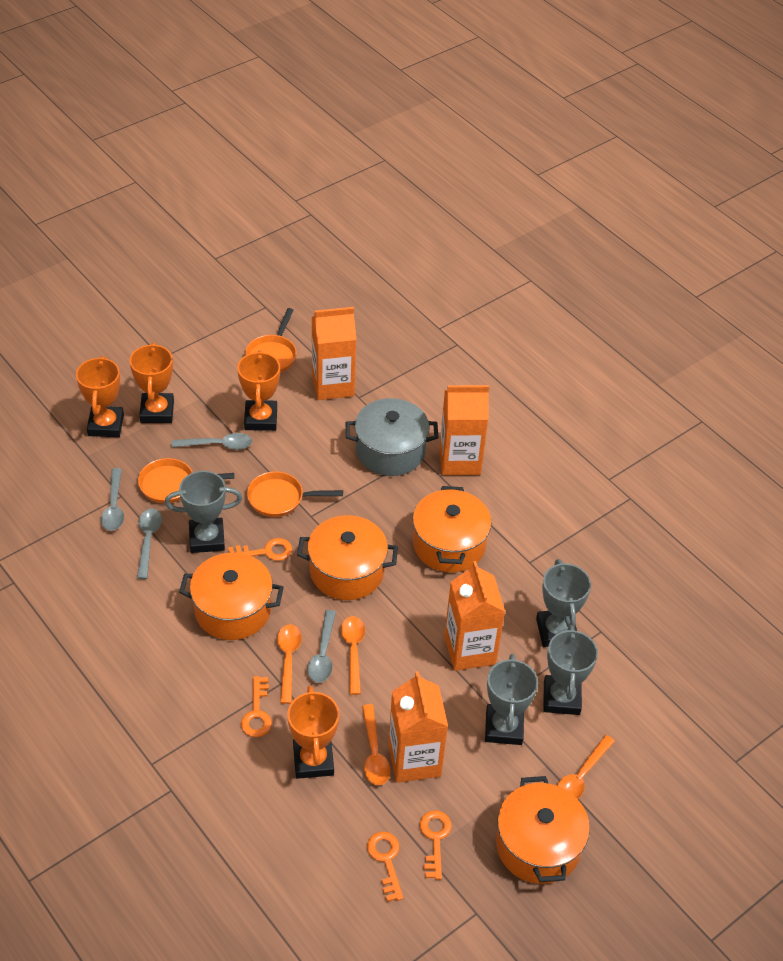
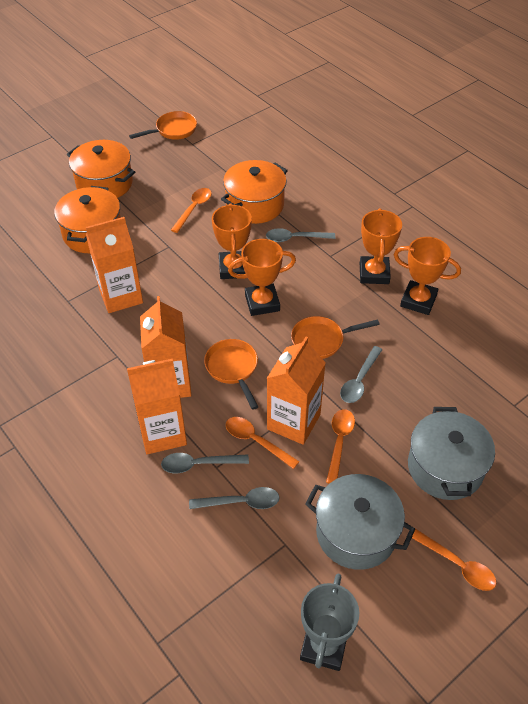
grey pot: [346,398,438,476] = 1 -> [305,474,415,570] [408,407,495,500] = 2
grey trophy: [165,471,242,553] [485,654,538,745] [536,559,591,647] [544,625,598,715] = 4 -> [300,573,359,671] = 1
orange key: [228,538,292,561] [241,676,272,737] [367,832,403,902] [420,810,452,880] = 4 -> none = 0
orange pot: [179,553,284,640] [297,515,398,600] [413,486,492,572] [496,776,590,884] = 4 -> [54,186,121,253] [67,140,135,198] [221,160,288,224] = 3

